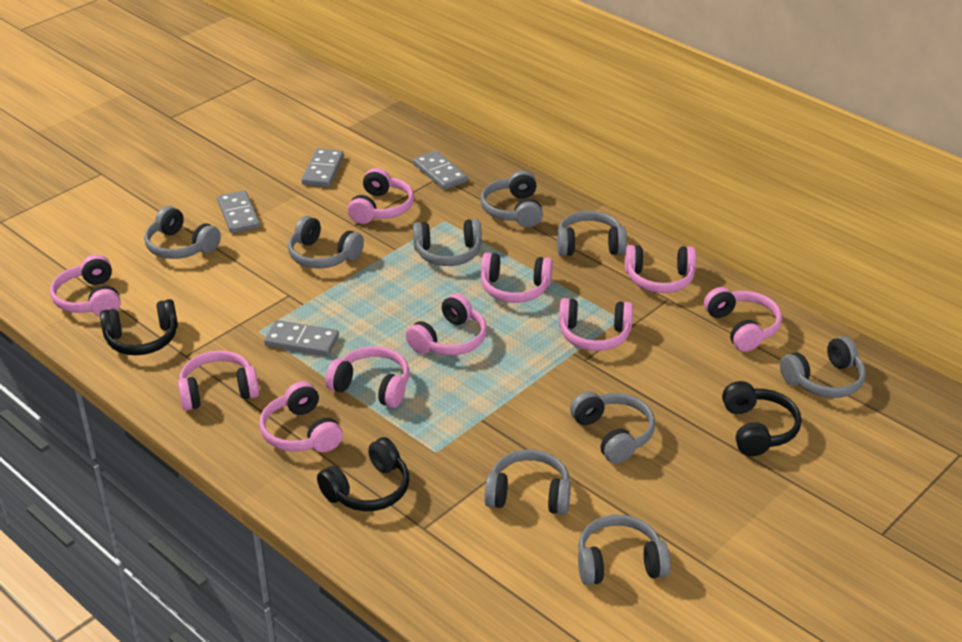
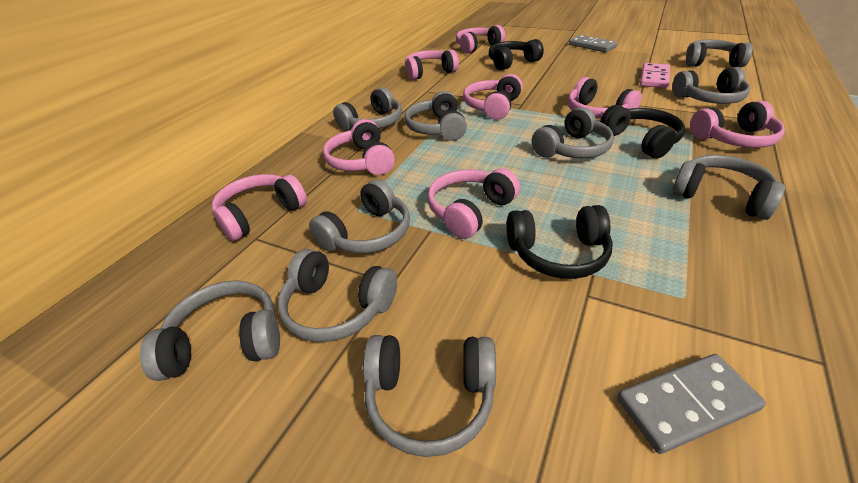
grey domino: [217,190,260,233] [264,320,339,356] [301,148,344,187] [413,151,467,190] = 4 -> [569,35,618,52] [617,354,766,454] = 2
grey headphones: [144,206,221,259] [288,216,364,269] [413,219,482,266] [480,170,543,227] [485,450,571,515] [557,211,627,256] [570,391,655,464] [578,515,671,585] [780,336,866,398] = 9 -> [140,280,280,381] [278,249,397,342] [309,179,410,254] [333,87,402,131] [363,335,496,457] [404,91,467,141] [532,107,614,158] [672,67,750,104] [672,155,785,220] [686,40,753,67] = 10
pink domino: none = 0 -> [640,63,670,88] = 1
pink headphones: [50,254,121,316] [178,351,259,411] [259,381,343,452] [325,346,409,408] [347,168,414,224] [406,293,487,355] [481,252,553,303] [559,298,633,351] [625,245,696,293] [704,287,782,352] = 10 -> [212,174,307,241] [323,119,395,175] [405,50,459,80] [427,168,520,239] [456,25,505,54] [463,74,523,120] [567,77,642,119] [690,101,785,148] = 8

